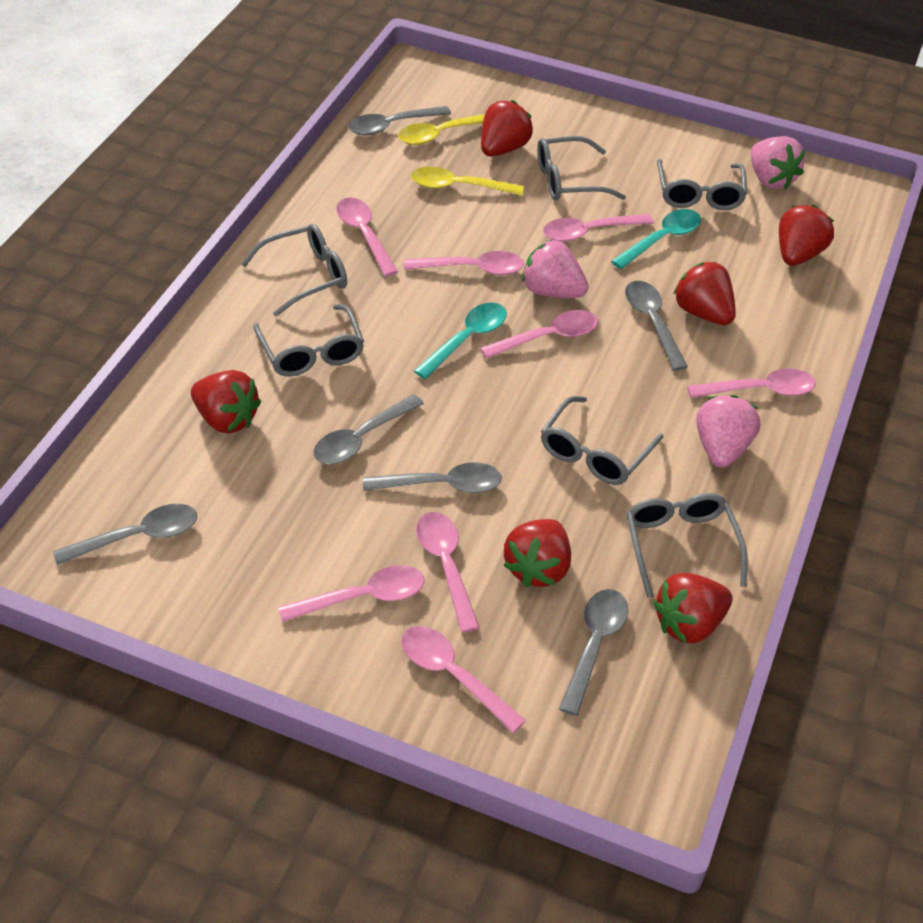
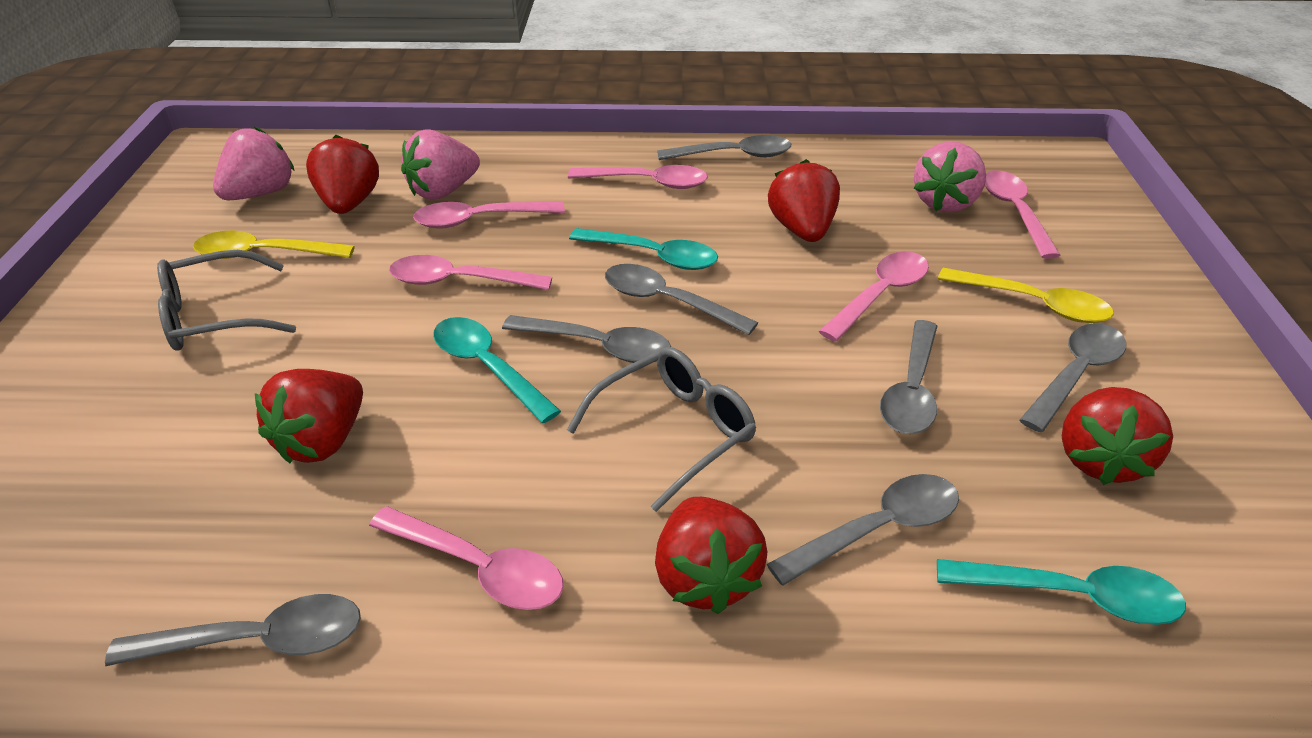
grey glasses: [241,224,347,317] [253,304,364,377] [537,136,626,201] [541,396,663,485] [626,493,748,598] [657,159,747,210] = 6 -> [157,250,296,351] [567,347,756,512] = 2
grey spoon: [53,504,197,565] [313,394,424,464] [348,106,451,135] [363,462,502,493] [559,589,628,716] [625,281,688,371] = 6 -> [105,594,361,666] [502,315,671,363] [605,264,758,335] [657,135,791,160] [767,474,959,586] [880,320,937,434] [1020,323,1126,432] = 7
pink spoon: [278,565,425,622] [336,197,398,276] [401,626,526,733] [404,251,524,275] [416,512,480,632] [480,310,598,359] [543,214,654,242] [687,368,816,398] = 8 -> [369,506,564,610] [389,255,552,290] [413,202,565,229] [568,165,708,189] [819,252,929,342] [985,170,1061,259] = 6
red strawberry: [191,370,261,433] [481,100,533,156] [503,519,571,588] [653,573,732,644] [673,262,736,325] [779,205,834,266] = 6 -> [255,369,363,463] [306,135,379,214] [655,497,767,614] [768,159,840,242] [1062,387,1173,485] = 5
turquoise spoon: [414,302,507,379] [611,209,701,269] = 2 -> [433,317,561,423] [569,228,718,270] [937,559,1186,625] = 3

